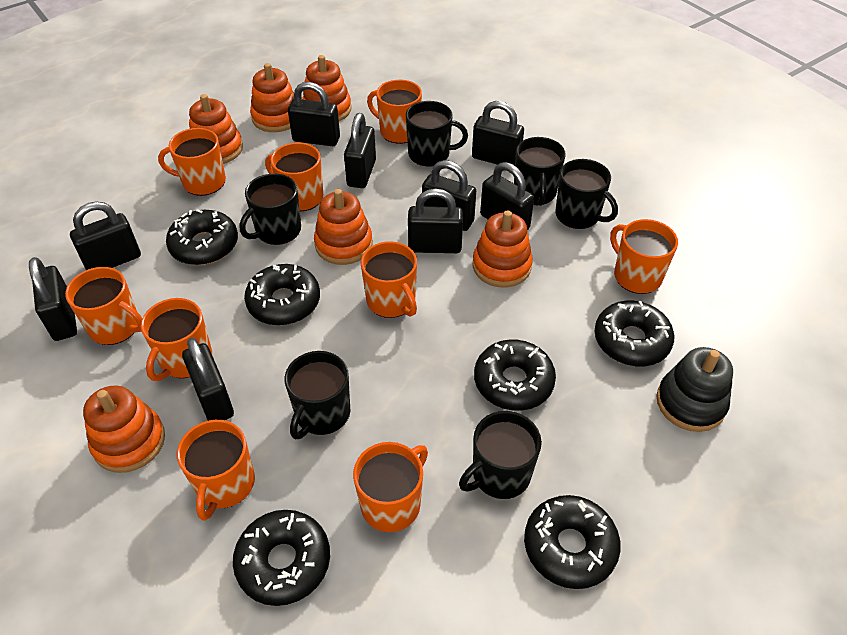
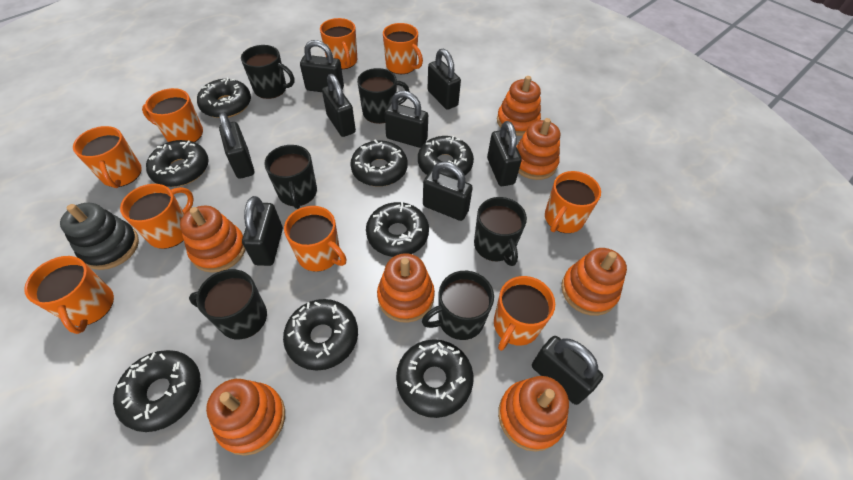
black donut: [166,209,238,265] [233,510,330,606] [244,264,320,325] [474,340,556,411] [524,495,621,589] [594,301,674,366] = 6 -> [113,350,201,432] [146,140,209,187] [197,77,251,118] [283,299,358,370] [350,140,407,187] [366,202,429,257] [396,339,473,418] [418,136,474,179] = 8
orange stacking toy: [83,385,165,473] [189,94,243,164] [250,63,294,132] [302,55,352,121] [314,189,373,265] [473,210,533,288] = 6 -> [180,206,246,273] [206,379,285,456] [377,253,435,323] [497,76,541,136] [498,376,569,452] [516,118,560,180] [561,248,627,316] = 7

